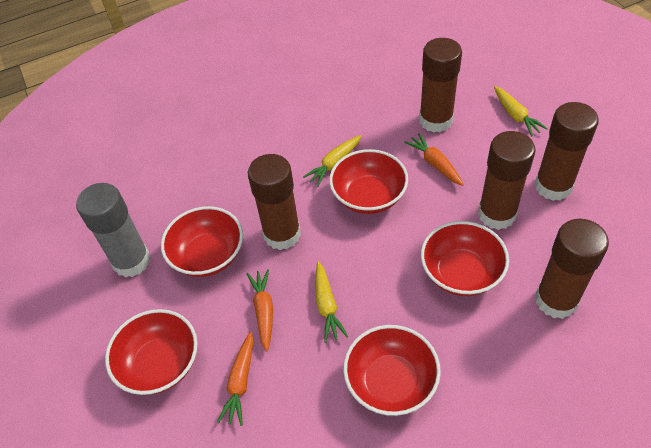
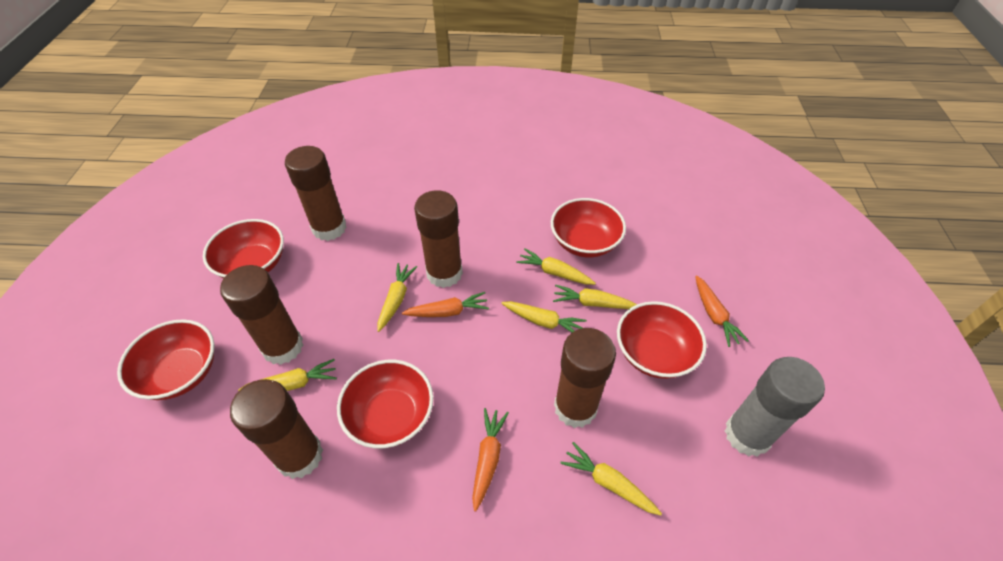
yellow carrot: [303,135,362,187] [315,261,348,342] [494,86,548,136] = 3 -> [238,359,337,391] [377,263,417,332] [501,301,587,332] [516,248,596,285] [553,285,637,309] [560,442,662,516] = 6

